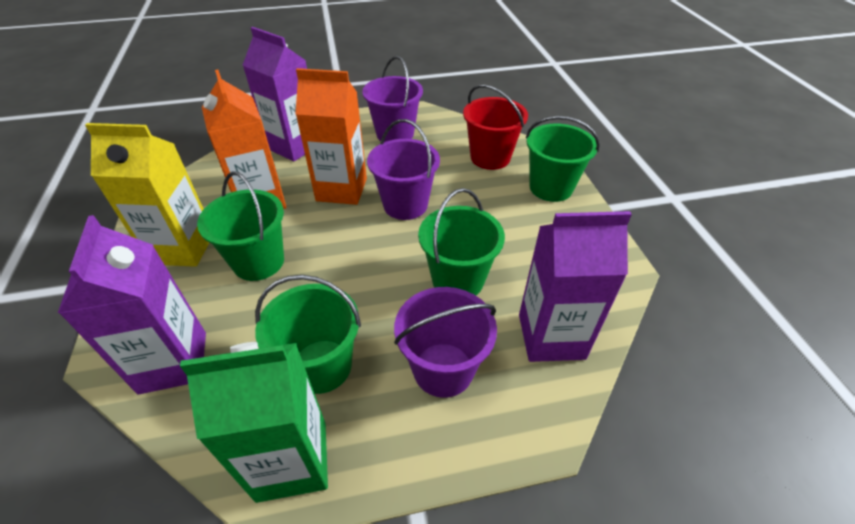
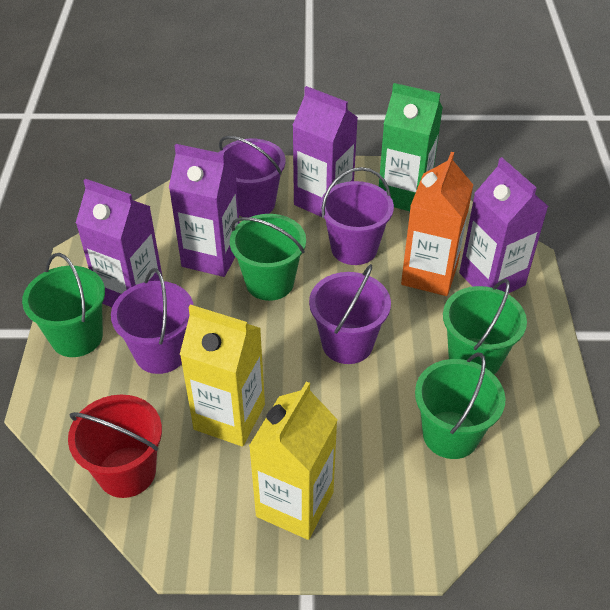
orange carton: [202,70,287,209] [295,68,367,205] = 2 -> [401,152,473,296] = 1
purple bucket: [362,56,423,142] [367,119,440,220] [394,287,497,398] = 3 -> [111,268,193,374] [219,136,286,217] [309,264,391,364] [320,167,394,265] = 4
purple carton: [58,215,206,394] [243,27,307,162] [519,211,632,362] = 3 -> [76,179,163,307] [169,144,239,277] [292,86,358,217] [459,157,549,293] = 4
yellow carton: [85,123,209,267] = 1 -> [180,305,265,447] [249,381,338,540] = 2

